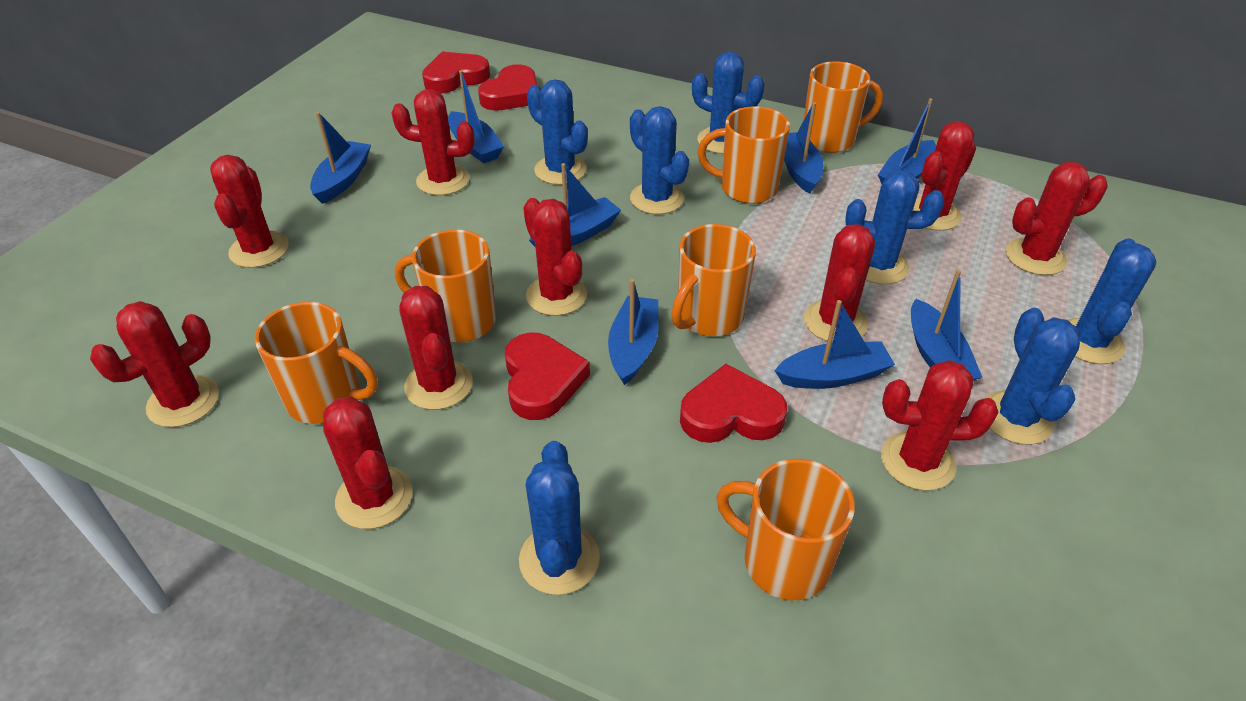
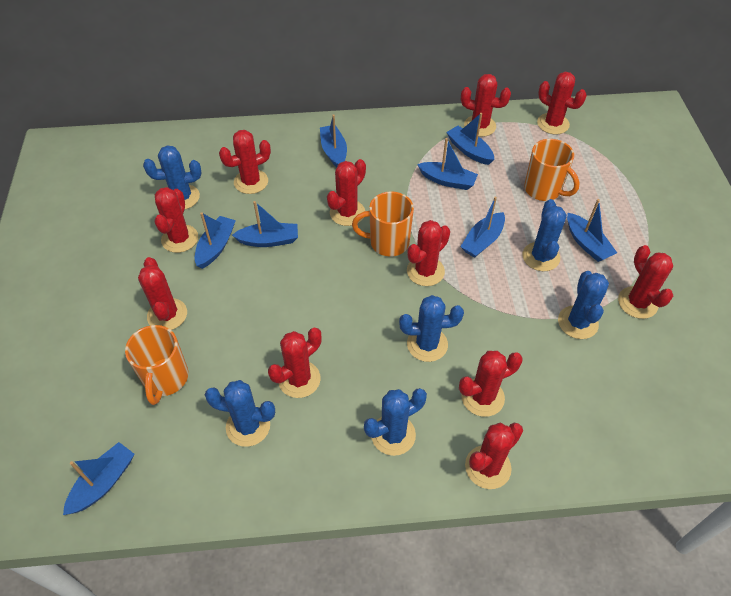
blue cactus: [519,441,600,595] [527,79,588,185] [630,106,689,214] [692,52,764,154] [845,170,945,284] [984,308,1080,445] [1067,238,1156,364] = 7 -> [143,145,202,209] [205,380,275,447] [364,388,427,456] [399,295,464,362] [522,199,567,271] [558,271,609,339] = 6
orange mug: [255,302,378,424] [395,229,496,342] [672,224,756,336] [698,106,790,204] [716,459,855,601] [804,61,883,153] = 6 -> [125,325,188,405] [352,191,414,257] [524,139,579,201] = 3
red cactus: [90,301,219,427] [210,155,289,268] [323,396,413,529] [391,89,475,195] [399,286,473,410] [523,198,587,316] [804,224,875,342] [881,360,998,491] [913,121,976,231] [1006,162,1108,275] = 10 -> [138,257,187,330] [154,187,198,253] [219,130,271,194] [268,328,322,398] [327,159,366,226] [407,220,450,286] [459,351,523,417] [461,74,511,137] [465,423,523,489] [537,72,587,134] [618,245,673,319] = 11
red heart: [422,52,490,93] [478,64,538,110] [505,332,590,420] [680,364,787,443] = 4 -> none = 0

